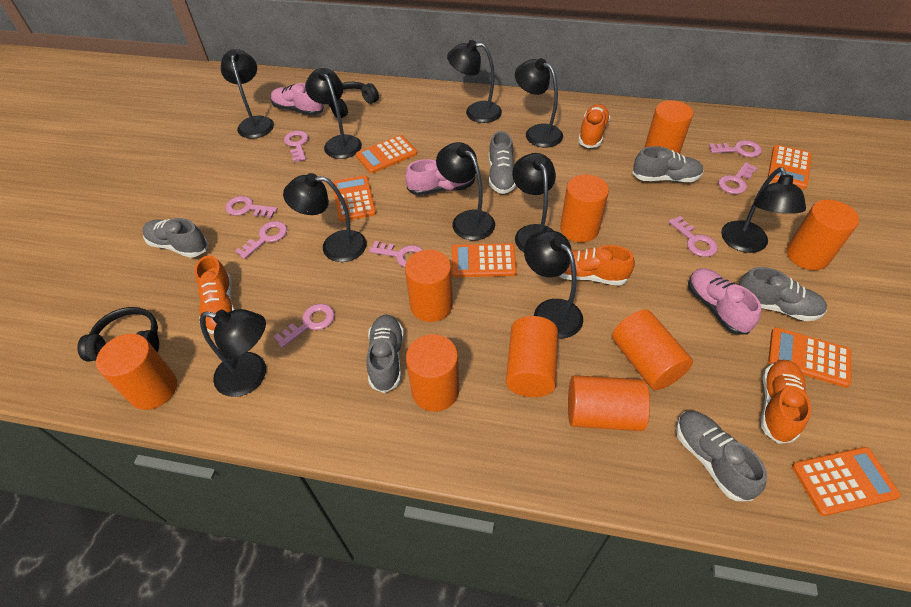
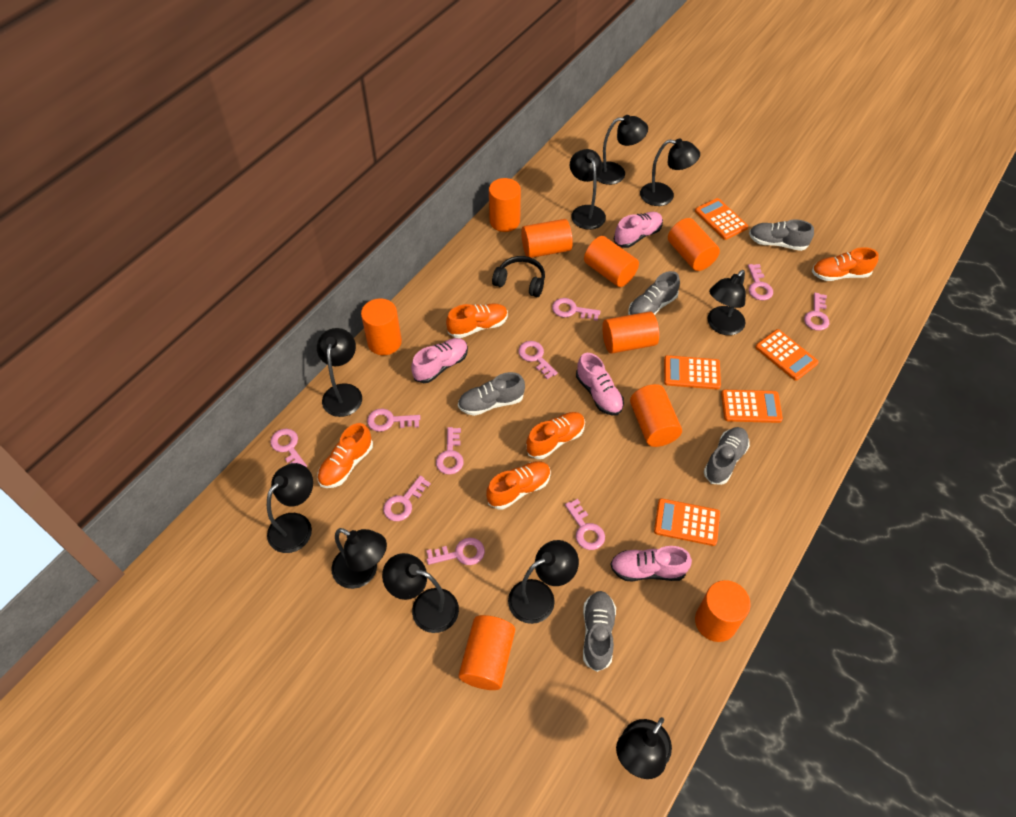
black headphones: [77,307,159,362] [328,82,379,118] = 2 -> [492,256,545,297] = 1
grey shoe: [142,218,208,258] [366,314,404,393] [489,131,516,194] [632,146,704,182] [676,410,767,501] [738,267,827,321] = 6 -> [458,372,525,416] [583,591,616,672] [628,271,680,315] [704,427,750,485] [749,219,814,251] = 5
orange calculator: [333,176,376,222] [356,135,417,173] [452,243,517,277] [768,145,812,189] [768,327,851,388] [792,447,901,516] = 6 -> [654,498,720,546] [664,355,721,390] [695,198,748,240] [721,390,783,423] [755,329,819,381] = 5
orange shoe: [195,255,235,334] [559,245,635,286] [578,104,610,148] [761,360,811,444] = 4 -> [317,423,373,488] [446,303,508,338] [486,461,551,509] [526,412,585,459] [812,247,879,281] = 5
pink key: [225,196,278,218] [235,221,287,259] [274,304,335,348] [284,131,308,162] [369,241,423,267] [668,216,718,257] [709,140,762,157] [718,162,758,194] = 8 -> [270,428,307,467] [367,409,420,432] [383,476,431,521] [426,538,485,565] [436,427,464,475] [519,341,558,379] [552,298,601,321] [565,499,605,550] [748,264,773,300] [804,293,829,331] = 10
pink shoe: [271,83,324,116] [405,159,475,196] [688,268,761,335] = 3 -> [411,338,468,383] [576,353,624,416] [610,546,692,581] [614,212,663,248] = 4

